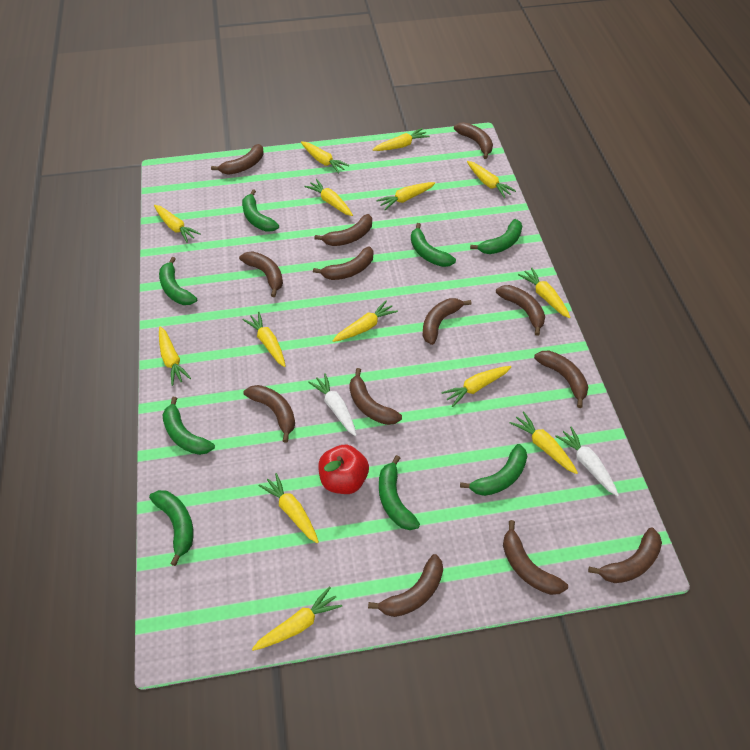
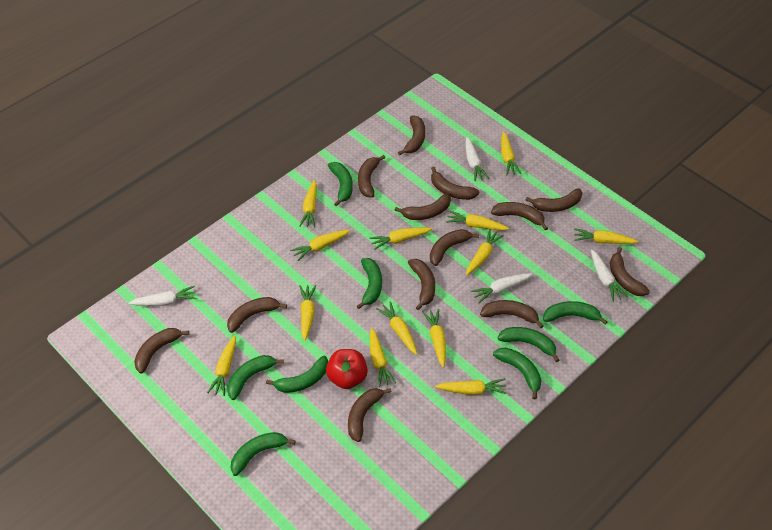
white carrot: [308,373,356,436] [555,426,619,496] = 2 -> [129,286,196,306] [466,137,489,181] [471,274,532,303] [591,250,628,302] = 4
yellow carrot: [154,205,201,243] [159,326,191,386] [243,312,285,367] [252,587,342,651] [259,473,319,543] [301,141,350,174] [304,179,353,216] [333,300,398,342] [372,128,430,151] [376,182,435,210] [441,366,511,407] [467,161,516,198] [510,411,578,474] [518,268,571,318] = 14 -> [207,335,236,396] [290,230,350,261] [299,180,317,227] [299,285,316,341] [369,227,432,250] [370,328,396,387] [376,301,417,355] [422,309,446,368] [435,378,507,395] [446,210,509,231] [466,229,504,276] [501,131,522,175] [574,228,638,244] = 13

